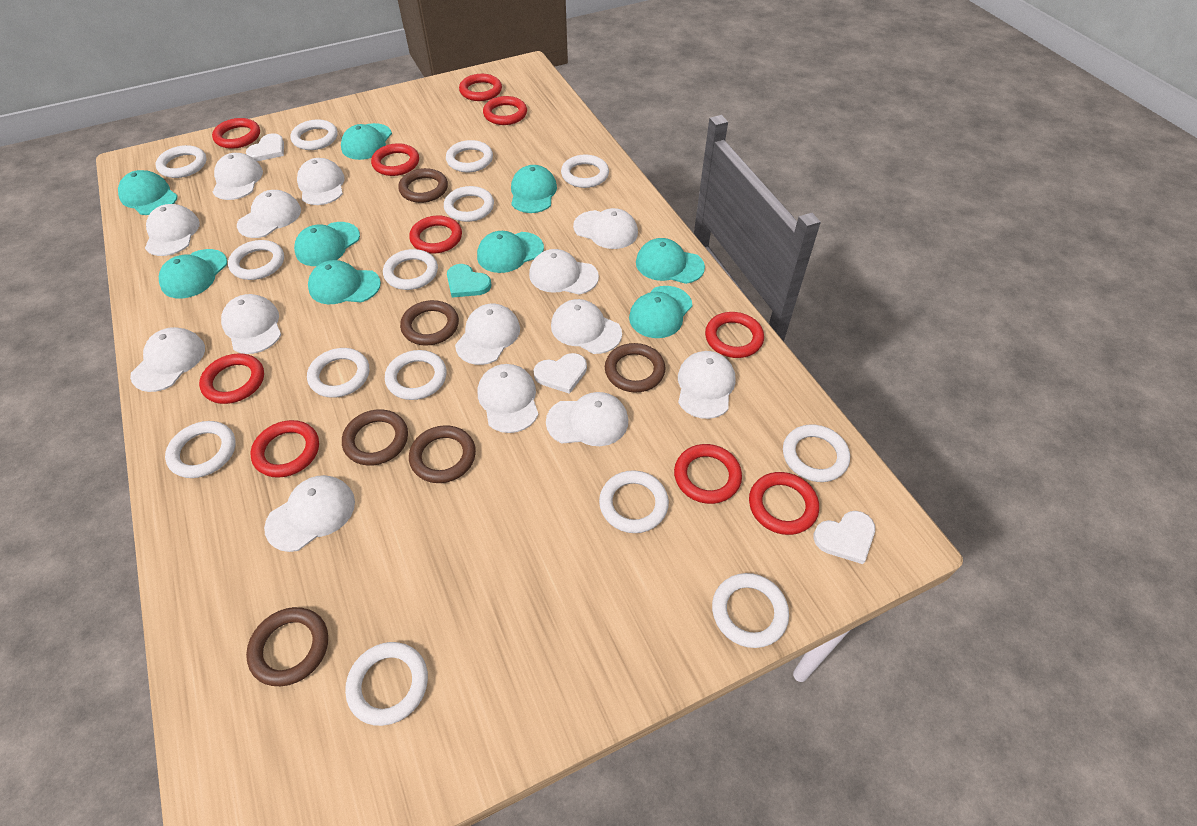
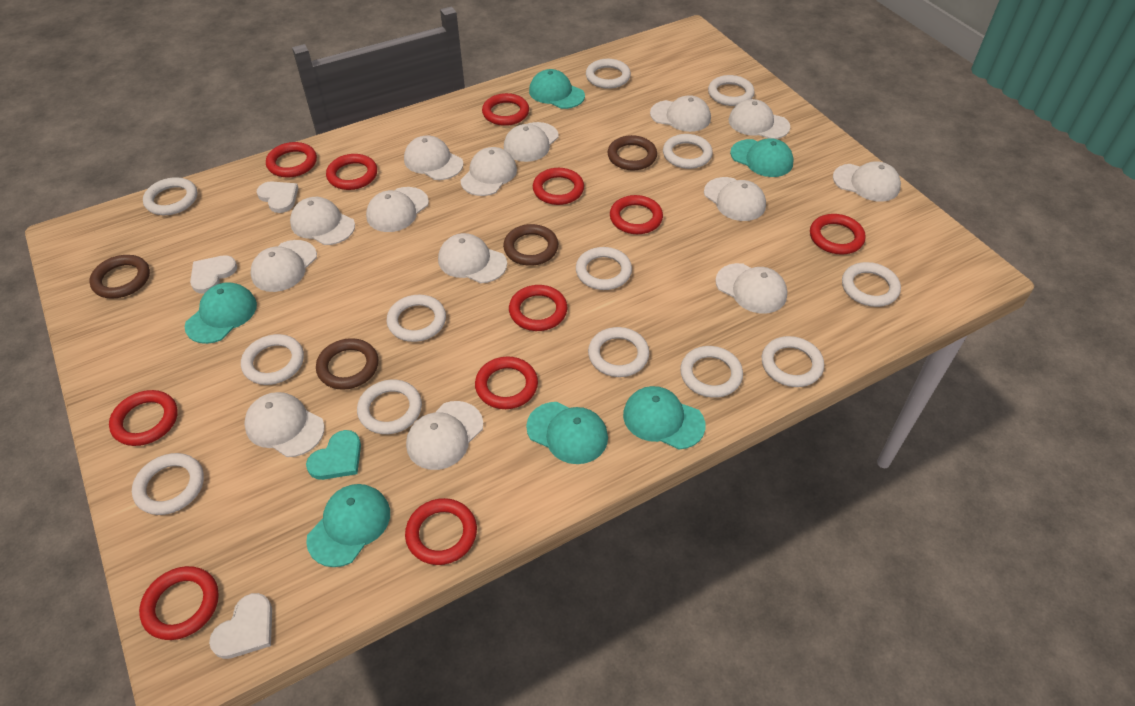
brown ring: [246,607,328,686] [342,409,408,466] [398,168,448,203] [400,300,459,346] [409,425,476,483] [605,343,665,393] = 6 -> [89,255,150,299] [316,338,378,390] [503,224,558,266] [607,135,657,171] = 4
red ring: [199,353,264,404] [212,118,260,149] [251,420,319,478] [371,143,419,176] [409,216,462,254] [459,74,502,101] [483,96,527,125] [674,444,742,504] [705,312,764,358] [749,472,819,535] = 10 -> [109,390,178,446] [139,566,219,640] [266,142,317,178] [326,154,377,190] [405,498,477,565] [475,356,538,409] [482,93,529,126] [509,285,567,331] [533,168,584,205] [610,195,663,234] [810,214,865,254] = 11
turquoise cap: [118,170,178,215] [159,249,227,299] [294,222,360,266] [308,260,381,304] [341,123,392,160] [477,231,544,273] [511,165,557,213] [629,286,692,338] [636,238,705,284] = 9 -> [185,282,257,344] [306,484,390,567] [526,402,608,464] [529,69,585,109] [623,386,706,449] [730,138,794,177] = 6
white ring: [156,145,206,178] [165,421,236,478] [228,240,284,280] [290,119,338,150] [307,348,369,398] [345,642,428,726] [383,249,438,290] [385,350,447,400] [444,186,494,222] [446,140,493,172] [561,155,609,188] [599,470,669,533] [712,573,789,648] [783,424,850,482] = 14 -> [132,453,204,515] [143,177,197,215] [241,334,304,385] [357,380,422,434] [387,295,446,342] [576,247,632,290] [586,59,631,89] [588,327,649,377] [663,134,713,169] [680,346,743,398] [708,75,755,106] [762,336,824,387] [842,262,901,307] = 13

